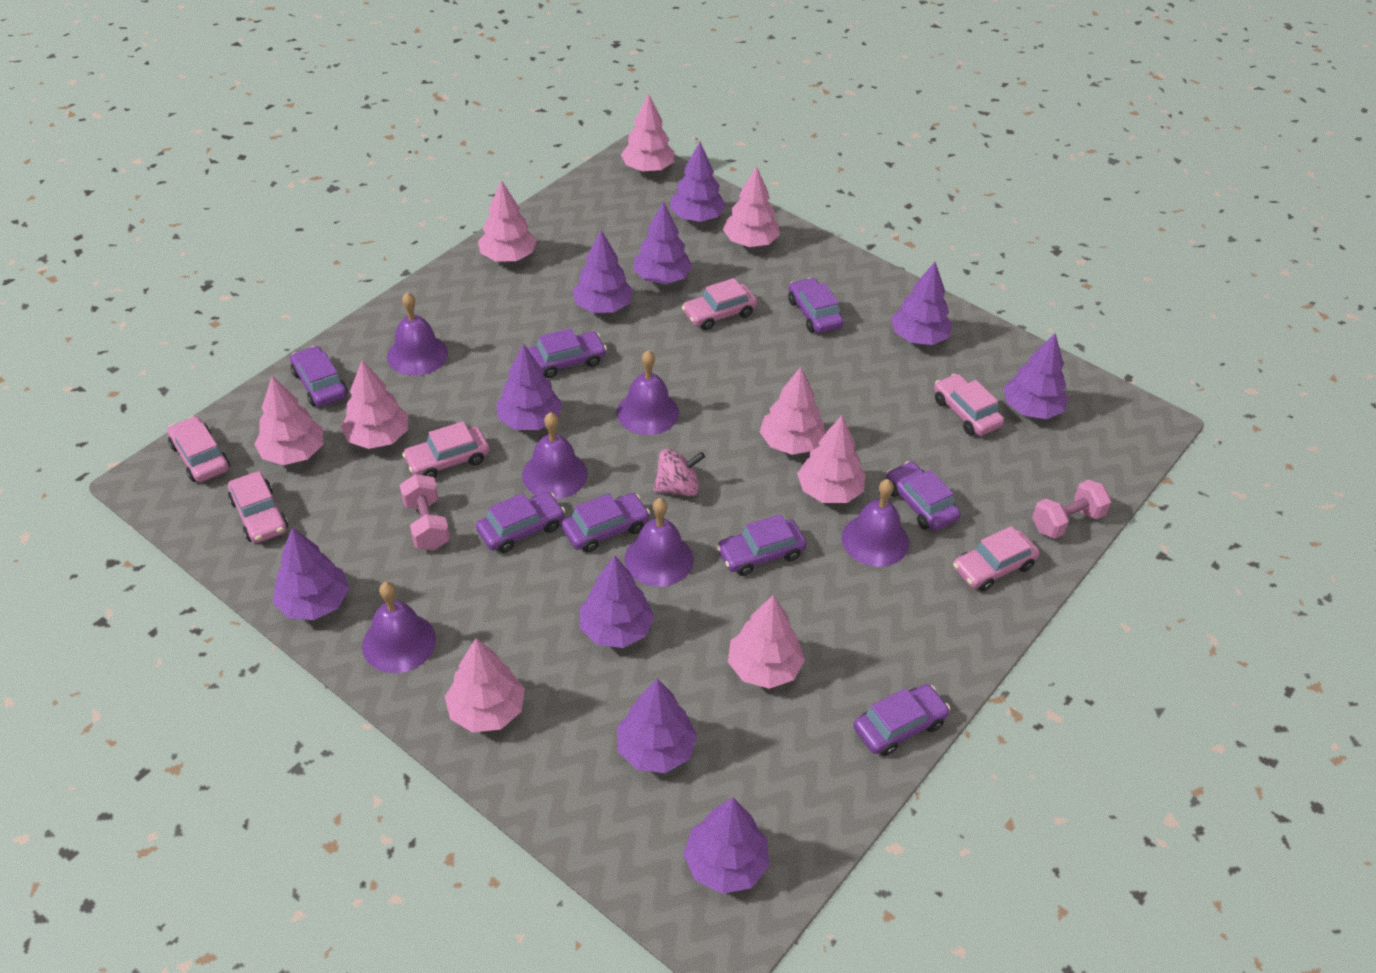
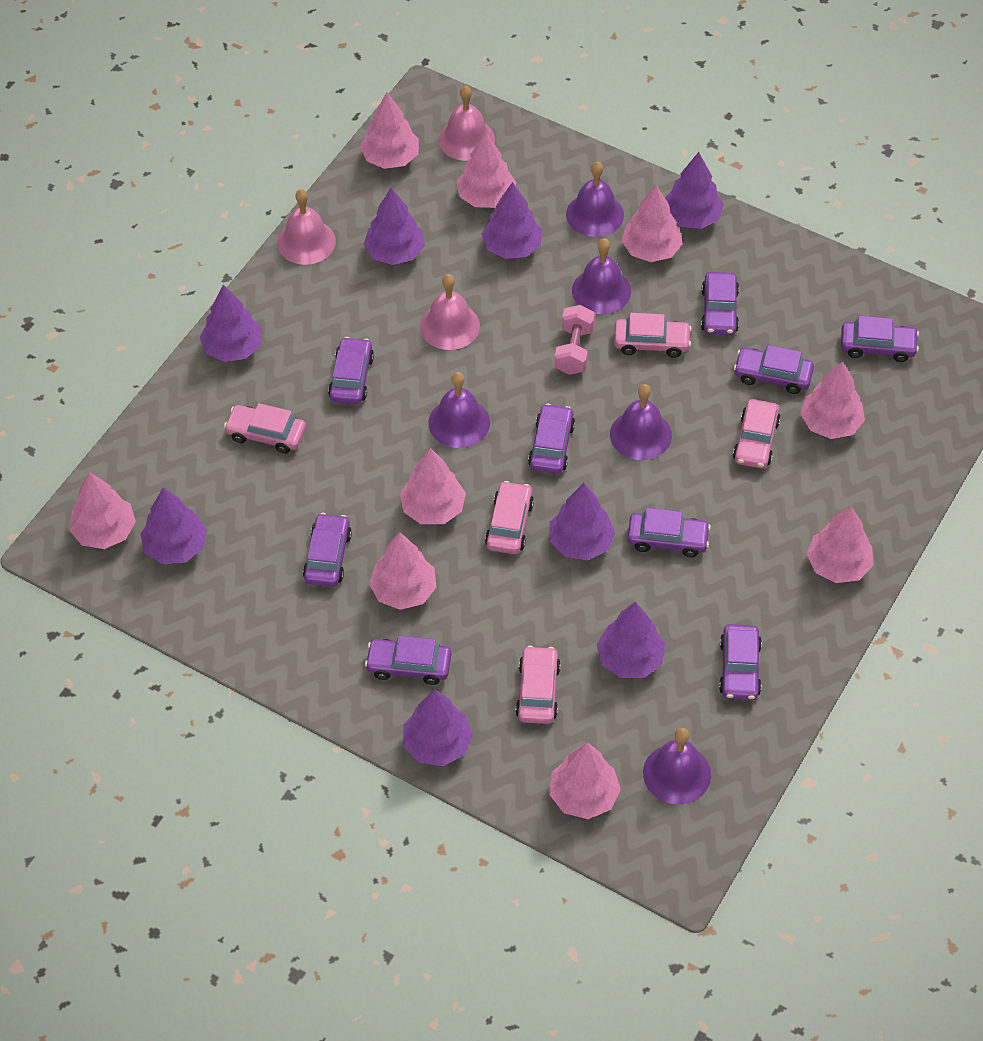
pink bell: none = 0 -> [277,189,336,265] [420,274,480,350] [439,85,495,161] = 3
pink car: [167,416,230,482] [228,471,288,543] [402,421,490,478] [682,278,757,330] [934,374,1004,436] [953,526,1040,592] = 6 -> [224,403,306,454] [485,481,534,554] [516,646,561,724] [614,313,692,358] [733,399,781,469] = 5
pink dumbbell: [400,474,450,550] [1032,480,1111,539] = 2 -> [555,305,595,375] = 1
pink spinning top: [653,449,705,496] = 1 -> none = 0
purple bell: [362,582,436,673] [387,292,448,376] [522,412,588,499] [617,350,679,435] [625,498,693,587] [841,479,909,567] = 6 -> [428,372,490,448] [566,161,624,237] [572,238,631,314] [610,384,672,460] [643,728,711,804] = 5
purple car: [290,346,348,407] [476,492,565,553] [528,328,607,378] [561,493,650,552] [717,514,807,576] [788,278,844,333] [853,684,950,756] [886,461,961,531] = 8 -> [303,513,352,587] [328,337,374,404] [365,636,451,685] [528,404,575,474] [627,508,711,557] [701,272,739,335] [719,624,762,700] [734,345,814,394] [841,316,919,362] = 9
purple tree: [273,528,349,620] [496,343,562,430] [572,230,633,313] [580,555,654,648] [617,678,697,773] [633,202,692,284] [670,142,726,222] [683,797,770,894] [891,262,953,345] [1004,334,1069,419] = 10 -> [140,487,207,564] [200,285,262,362] [364,188,425,265] [403,689,473,766] [481,182,542,259] [549,483,615,560] [596,602,666,678] [665,152,724,229] = 8

